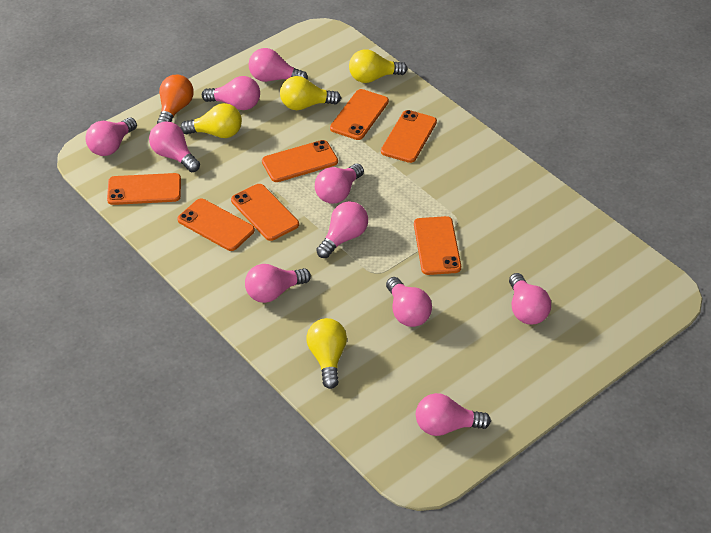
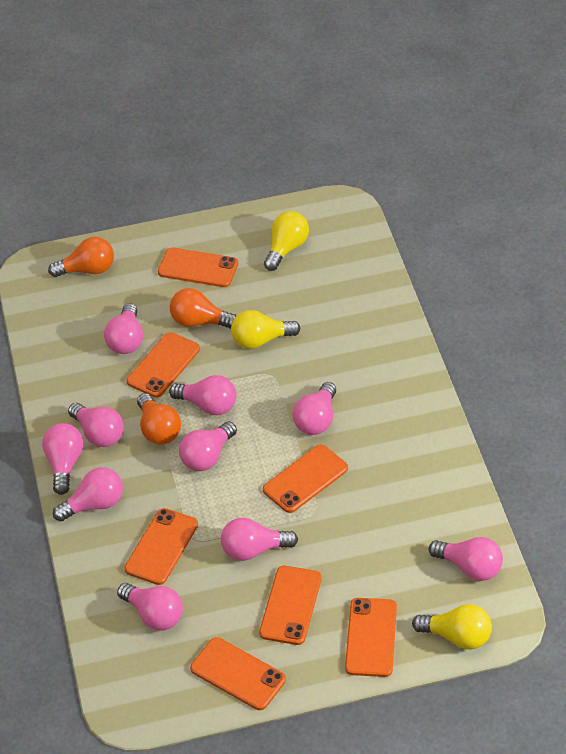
orange light bulb: [157,75,194,124] = 1 -> [48,237,114,277] [137,393,181,445] [170,288,237,329] = 3
yellow light bulb: [180,103,242,138] [280,76,341,110] [306,318,347,389] [349,49,407,83] = 4 -> [231,310,301,349] [264,211,309,271] [412,604,492,649] = 3

